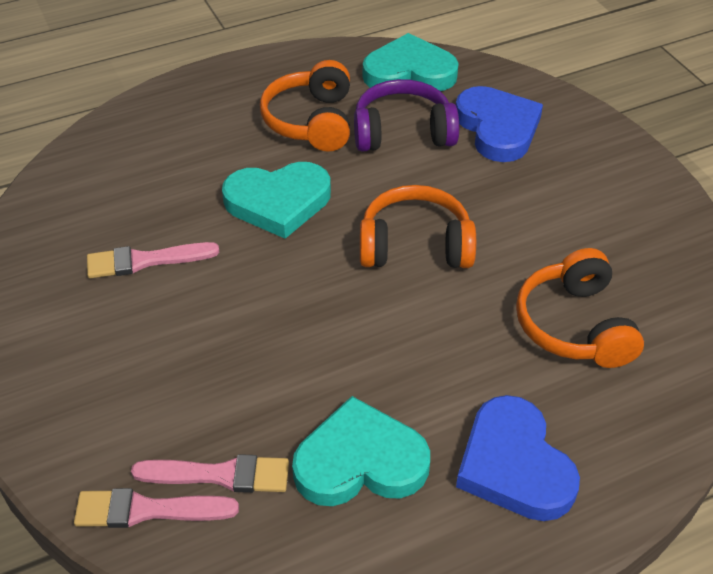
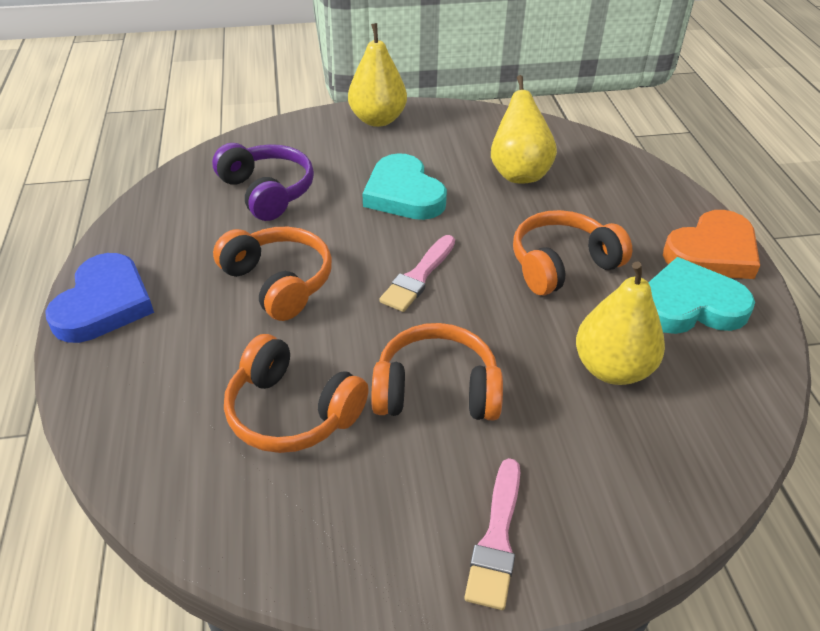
blue heart: [456,86,543,162] [456,395,580,521] = 2 -> [45,253,154,343] = 1
orange headphones: [260,60,350,152] [360,185,476,268] [516,248,644,368] = 3 -> [213,227,332,321] [224,334,369,453] [371,323,503,420] [513,210,632,296] = 4
orange heart: none = 0 -> [663,210,760,279] = 1
pink brush: [74,488,239,528] [87,242,220,278] [131,454,289,493] = 3 -> [379,235,455,312] [464,458,520,610] = 2
turquoise heart: [222,162,331,239] [292,396,430,506] [363,33,459,91] = 3 -> [362,153,447,220] [648,257,755,334] = 2
yellow pear: none = 0 -> [348,23,407,127] [491,75,557,184] [576,262,665,385] = 3

